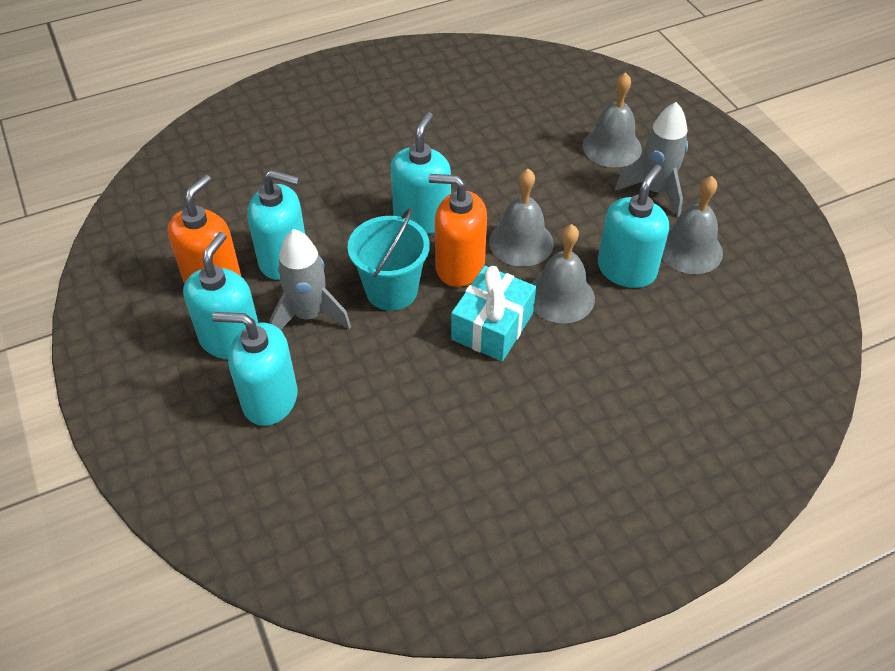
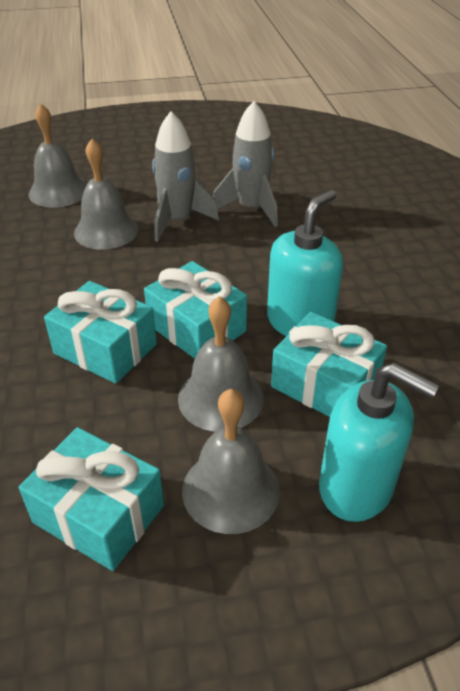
orange soap dispenser: [167,175,241,284] [429,174,487,287] = 2 -> none = 0
turquoise bucket: [347,208,430,311] = 1 -> none = 0
turquoise gift: [451,266,536,361] = 1 -> [19,427,164,571] [44,281,157,384] [144,261,247,359] [271,312,387,417] = 4
turquoise soap dispenser: [183,232,258,359] [212,312,298,426] [247,170,305,280] [390,112,451,234] [598,165,669,288] = 5 -> [267,190,343,336] [319,363,439,522] = 2

